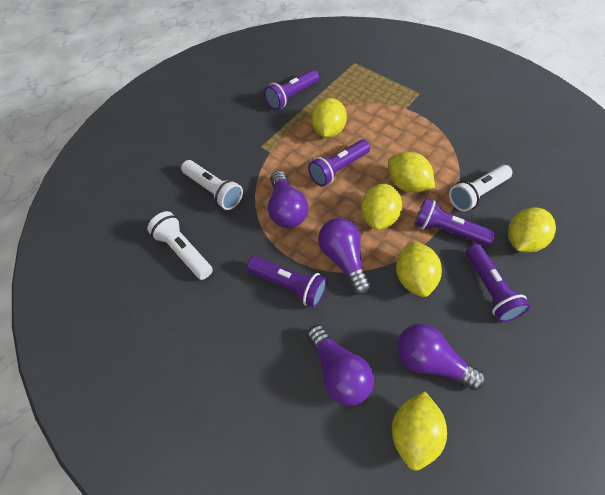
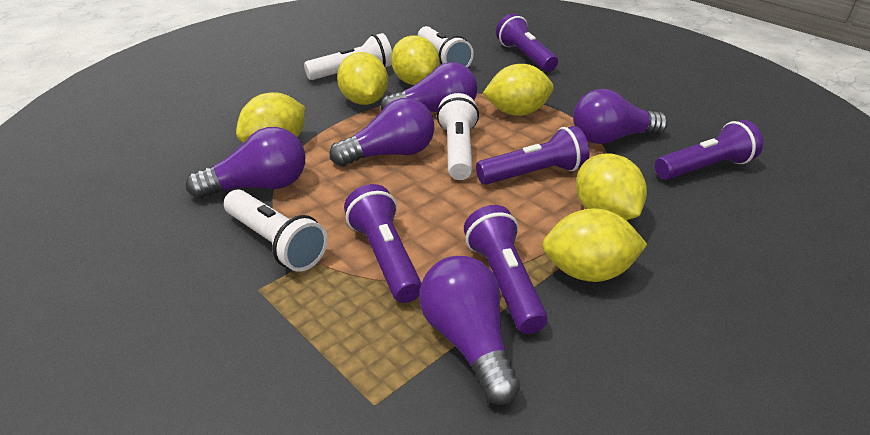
purple light bulb: [268,171,308,228] [307,325,374,406] [318,218,370,295] [397,324,485,390] = 4 -> [186,127,305,199] [330,98,434,166] [380,62,477,112] [419,256,520,405] [573,89,668,144] = 5
white flashlight: [147,211,213,280] [181,160,243,210] [449,165,512,212] = 3 -> [224,189,328,272] [304,33,392,80] [418,26,474,68] [437,93,479,180] = 4

